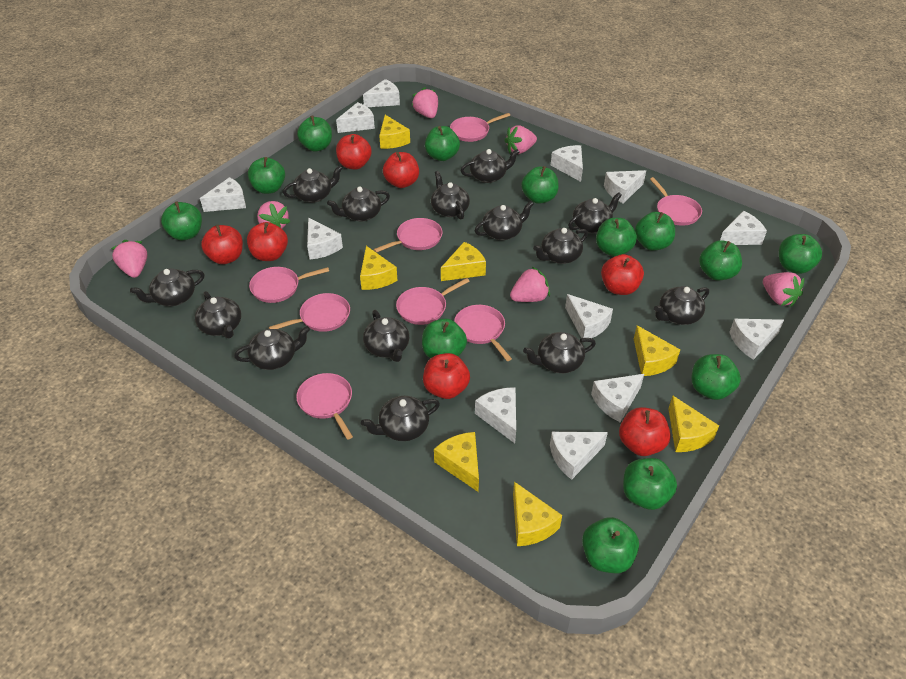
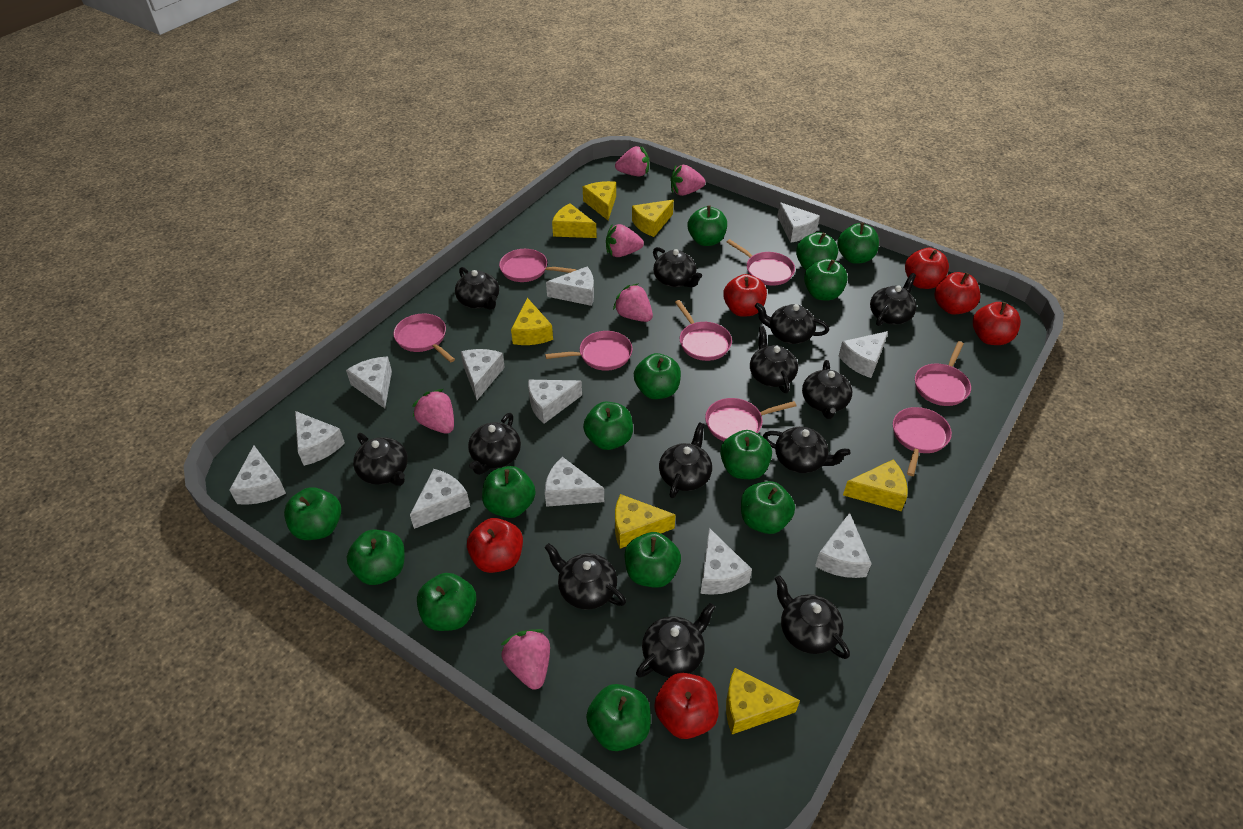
black teapot: [130,268,205,306] [195,291,241,338] [234,326,310,370] [283,166,343,203] [327,187,390,222] [361,396,440,441] [363,310,409,362] [431,171,470,220] [461,149,520,183] [475,201,534,240] [523,332,596,373] [533,228,588,264] [568,192,622,233] [654,286,709,325] = 14 -> [353,433,408,486] [455,267,499,310] [468,413,521,475] [544,543,626,610] [636,603,715,678] [653,247,702,287] [659,422,712,498] [750,326,798,393] [755,303,829,344] [763,427,850,473] [775,575,850,659] [802,360,852,419] [870,273,917,326] = 13
green apple: [161,201,202,240] [248,157,285,194] [297,115,332,152] [422,319,467,358] [425,126,460,161] [521,166,559,204] [582,517,639,573] [596,218,637,257] [623,458,677,510] [635,212,675,251] [692,354,741,400] [699,240,742,281] [779,234,822,274] = 13 -> [284,487,341,540] [347,530,405,585] [417,573,476,631] [482,466,536,518] [583,402,633,450] [586,684,651,751] [625,532,681,588] [634,353,681,399] [688,206,727,246] [720,430,772,479] [741,481,795,534] [796,232,838,270] [804,259,848,301] [837,223,879,264] = 14
red apple: [201,225,243,264] [247,222,288,261] [336,134,372,169] [383,152,419,188] [423,353,470,399] [601,254,644,295] [619,407,671,456] = 7 -> [467,518,523,573] [654,673,719,739] [723,274,767,317] [905,248,949,289] [935,272,980,315] [973,302,1021,345] = 6

